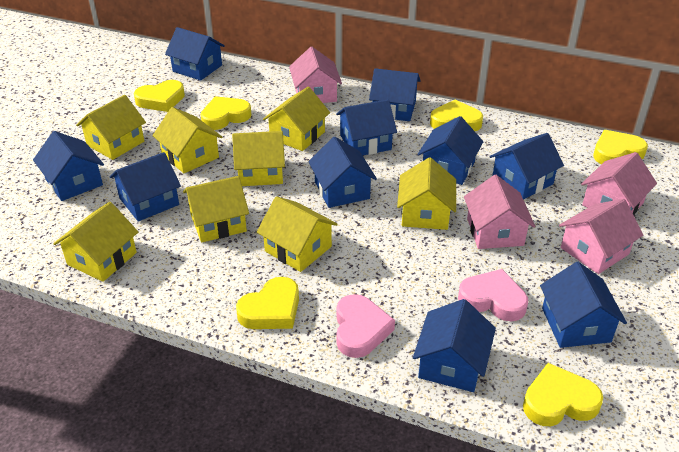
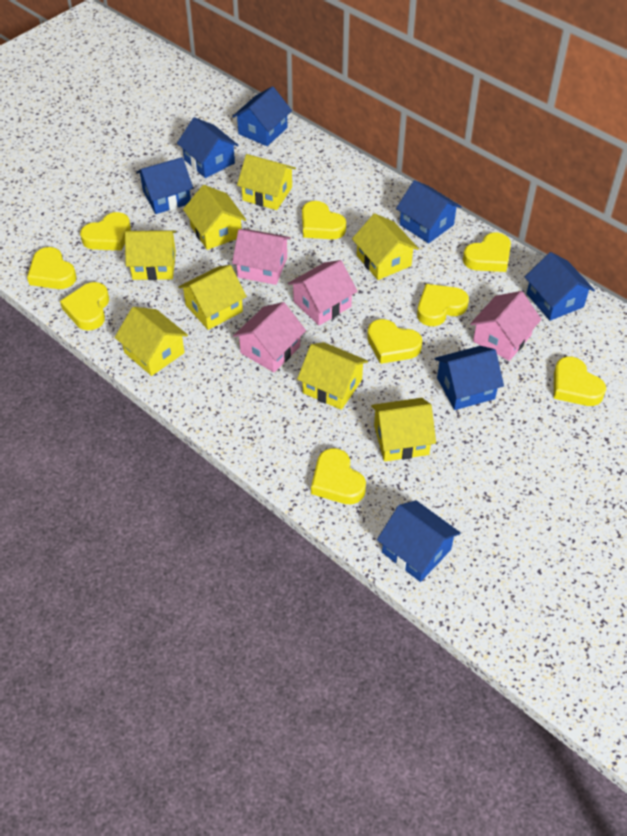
blue house: [33,131,104,201] [110,152,181,221] [165,27,225,81] [308,137,377,208] [336,99,397,156] [369,68,420,121] [413,299,496,392] [418,116,483,185] [490,133,564,200] [540,262,627,348] = 10 -> [136,157,193,214] [177,117,239,178] [232,86,292,146] [377,500,461,582] [396,180,462,244] [435,346,504,410] [525,252,595,321] = 7
pink heart: [337,294,395,358] [458,269,528,321] = 2 -> none = 0
yellow heart: [134,80,185,112] [201,96,252,130] [236,277,299,329] [430,100,483,131] [523,363,603,426] [593,130,648,164] = 6 -> [27,247,77,289] [60,282,109,331] [80,212,131,251] [302,201,346,239] [311,448,366,504] [367,319,422,364] [417,284,469,326] [463,233,511,272] [554,357,606,406] = 9

